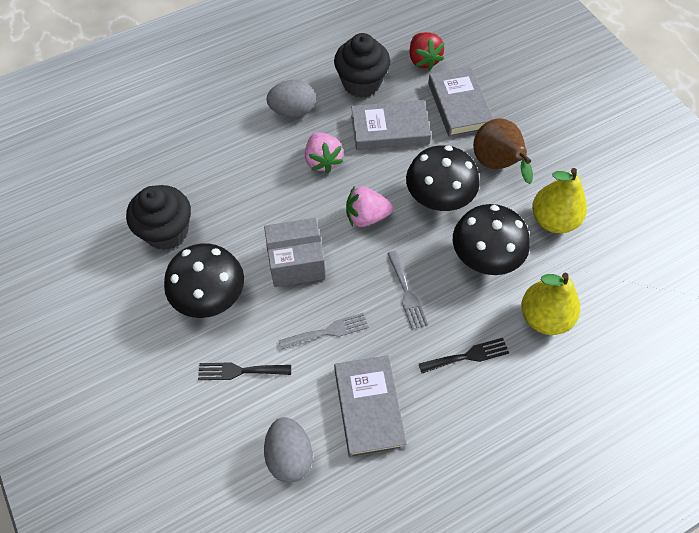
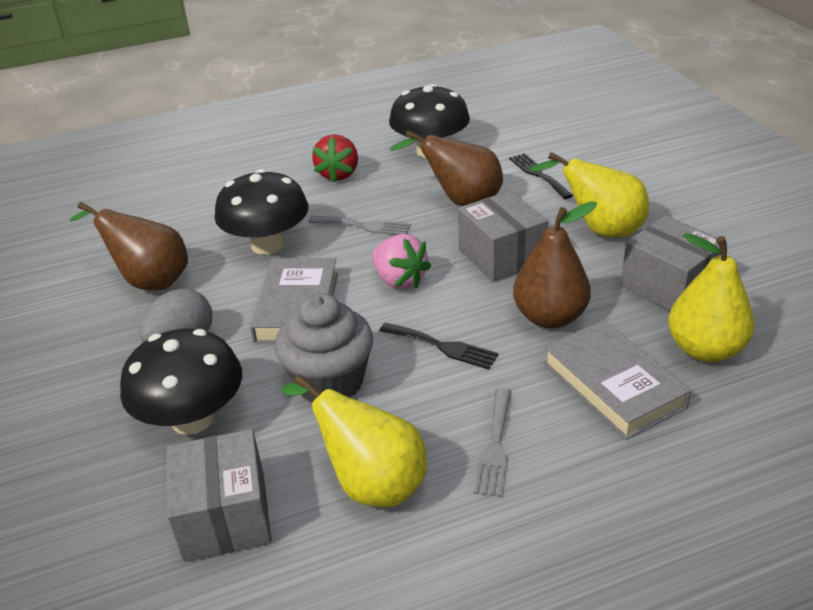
black cupcake: [126,185,191,250] [334,33,390,98] = 2 -> none = 0
brown pear: [473,118,533,184] = 1 -> [70,202,188,290] [390,130,503,206] [513,201,597,328] = 3
grey book: [334,355,407,458] [351,100,431,150] [428,66,493,137] = 3 -> [250,258,338,343] [543,320,691,440] = 2
grey box: [264,218,326,287] = 1 -> [167,429,272,562] [458,191,548,282] [621,216,727,311] = 3
grey cupcake: none = 0 -> [275,293,373,402] = 1
grey egg: [264,417,313,483] [266,80,315,117] = 2 -> [139,289,213,342] = 1
pink strawberry: [305,132,343,173] [346,186,393,227] = 2 -> [372,234,431,289] = 1
yellow pear: [521,273,580,335] [532,168,587,233] = 2 -> [281,375,427,507] [530,152,649,238] [668,233,755,362] = 3

